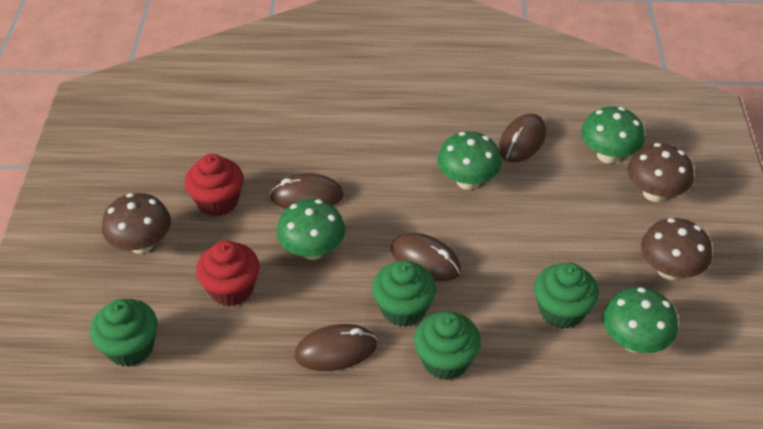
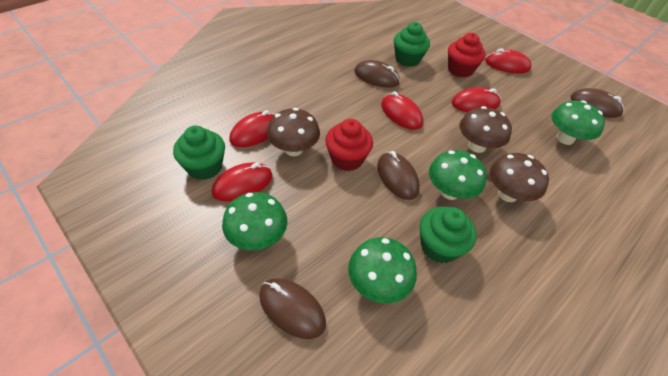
green cupcake: [90,299,158,367] [372,260,436,327] [414,312,481,380] [534,262,599,329] = 4 -> [173,126,225,180] [394,22,430,67] [419,207,477,263] = 3
red mouse: none = 0 -> [212,163,273,202] [229,110,275,147] [381,91,423,130] [451,87,501,112] [485,48,532,74] = 5

